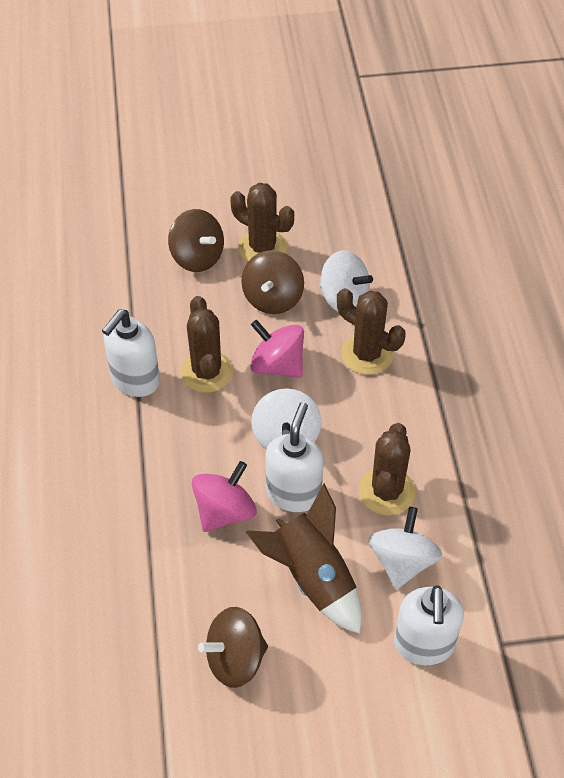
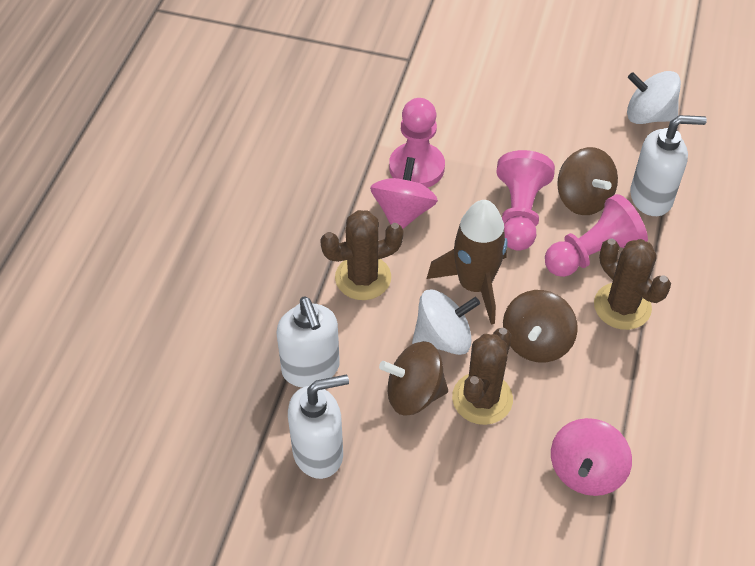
brown cactus: [181,296,233,393] [230,183,294,261] [337,288,406,375] [359,423,415,515] = 4 -> [320,210,404,300] [452,328,513,425] [594,239,671,330] = 3
pink pawn: none = 0 -> [389,98,445,188] [496,150,555,251] [545,194,648,277] = 3
white spinning top: [251,388,322,449] [320,250,373,312] [368,507,442,589] = 3 -> [412,290,480,355] [627,71,681,124] = 2

